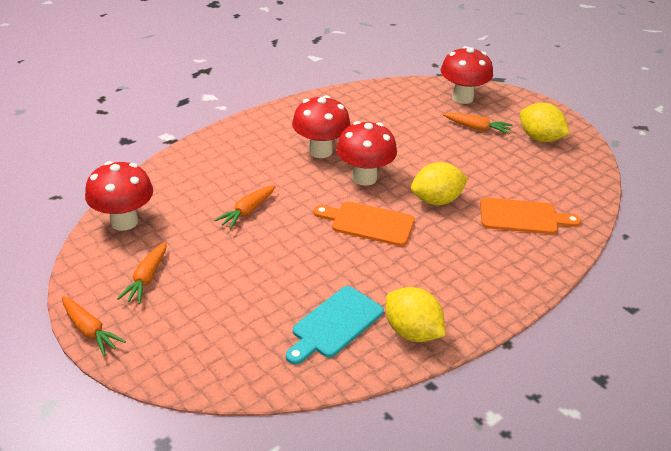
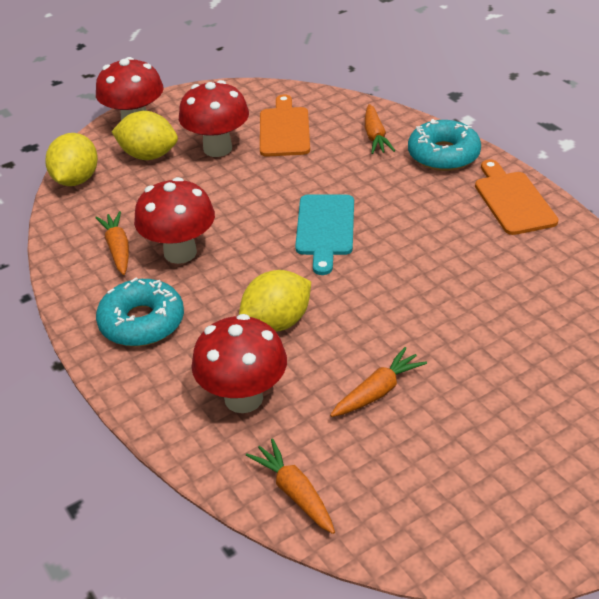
turquoise donut: none = 0 -> [96,277,184,347] [408,119,481,171] = 2

